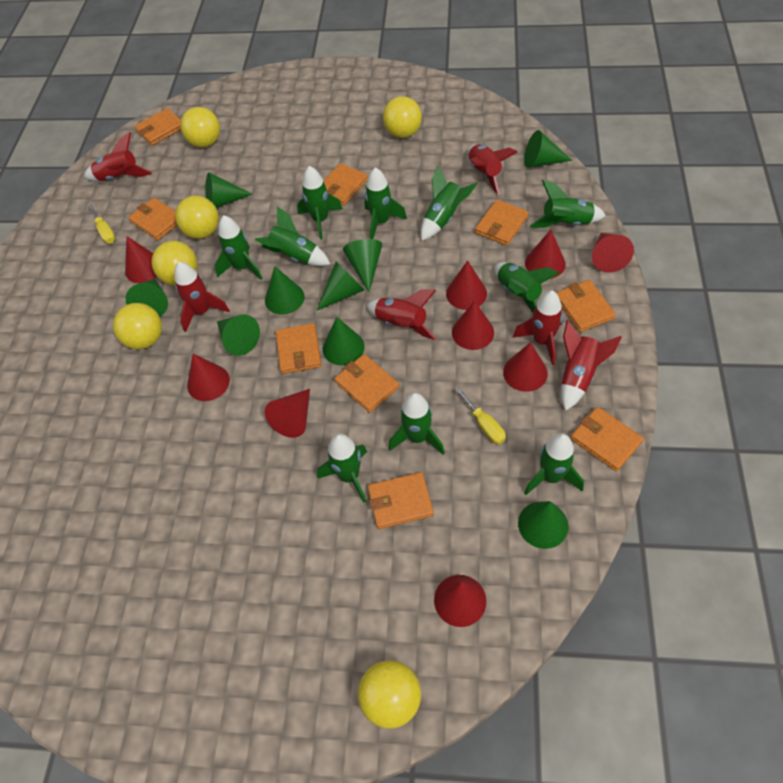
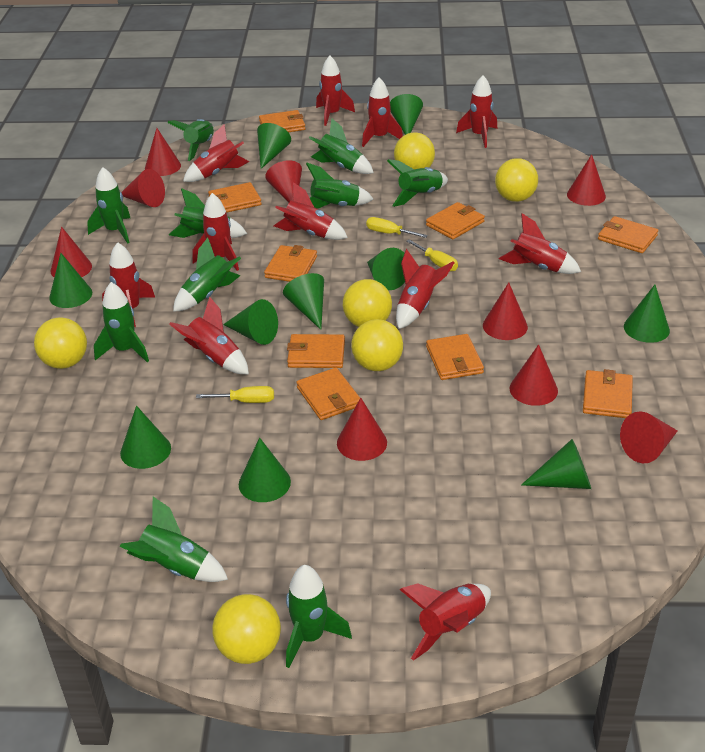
green cone: [125,279,168,317] [205,172,252,208] [217,315,260,356] [265,267,305,315] [316,261,365,311] [323,317,365,365] [343,239,382,292] [518,501,569,549] [524,130,572,168] = 9 -> [49,253,92,308] [120,406,171,469] [223,299,278,345] [239,438,291,502] [257,123,291,169] [283,273,324,330] [367,248,405,290] [390,94,423,135] [521,439,591,489] [624,285,670,343] = 10
red rocket: [84,132,152,181] [174,262,230,332] [367,289,437,340] [468,144,517,195] [513,291,563,365] [561,320,622,411] = 6 -> [102,242,155,327] [169,296,249,374] [183,124,249,182] [192,193,239,271] [274,182,348,240] [316,56,355,126] [362,77,403,147] [396,249,454,329] [400,583,491,661] [456,75,497,148] [499,213,581,274] = 11
yellow screwdriver: [88,204,116,244] [456,388,506,444] = 2 -> [196,386,274,403] [366,217,428,238] [406,239,458,271] = 3

